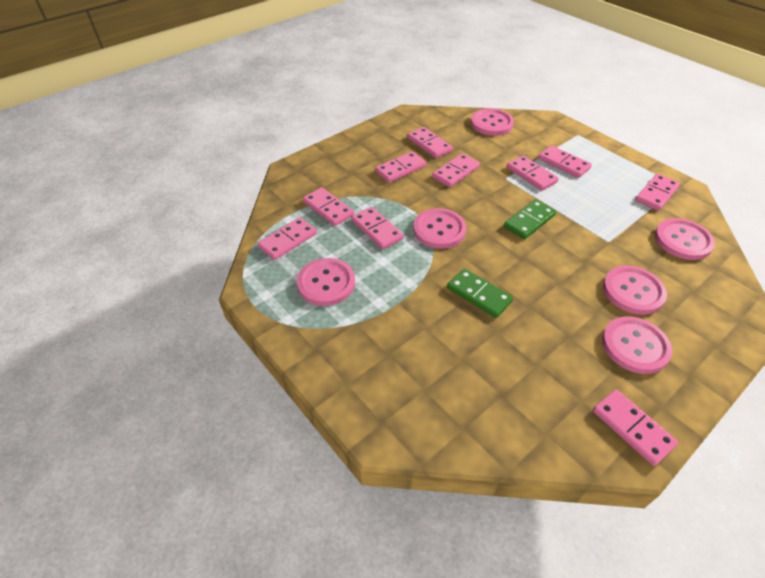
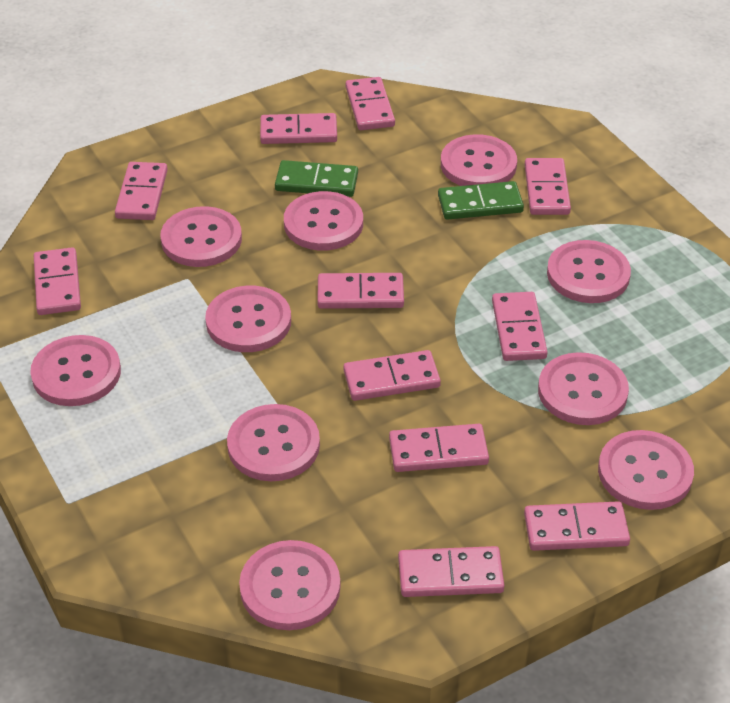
pink button: [297,258,355,306] [413,208,467,249] [471,108,514,136] [602,316,672,374] [603,266,667,315] [655,218,715,260] = 6 -> [30,335,121,406] [160,206,242,267] [205,286,291,352] [227,404,320,481] [239,540,340,630] [284,191,363,251] [441,134,517,186] [538,352,629,425] [547,240,631,303] [598,430,694,510] = 10
pink domino: [258,217,317,260] [303,187,354,226] [351,207,404,249] [375,151,426,183] [407,127,453,158] [432,153,480,187] [507,155,559,191] [538,145,592,178] [593,389,678,466] [635,174,680,211] = 10 -> [34,247,81,315] [115,162,168,220] [260,113,337,144] [317,273,404,309] [343,350,441,401] [346,77,395,130] [389,424,489,472] [398,546,504,597] [492,292,548,361] [524,501,630,551] [525,158,571,215] = 11

